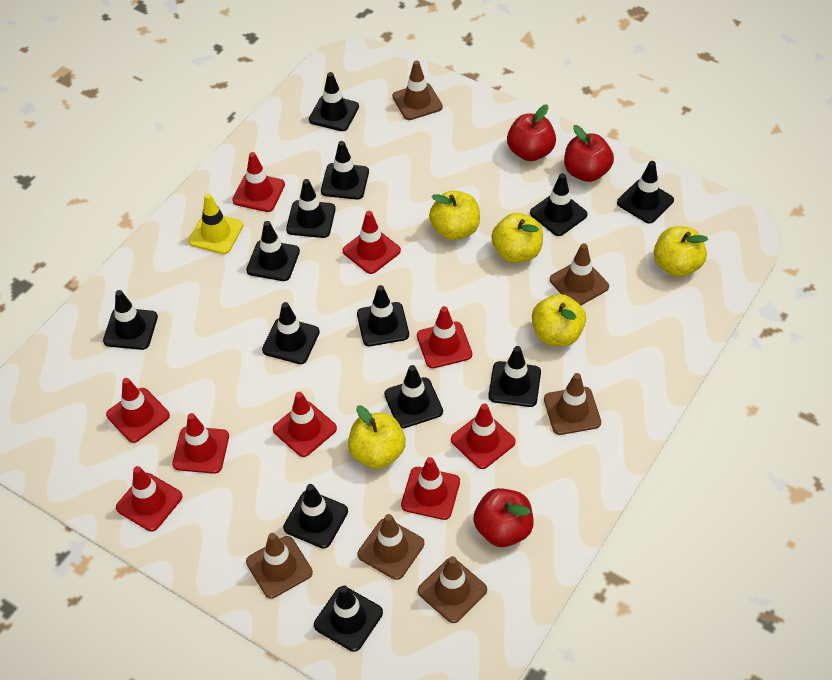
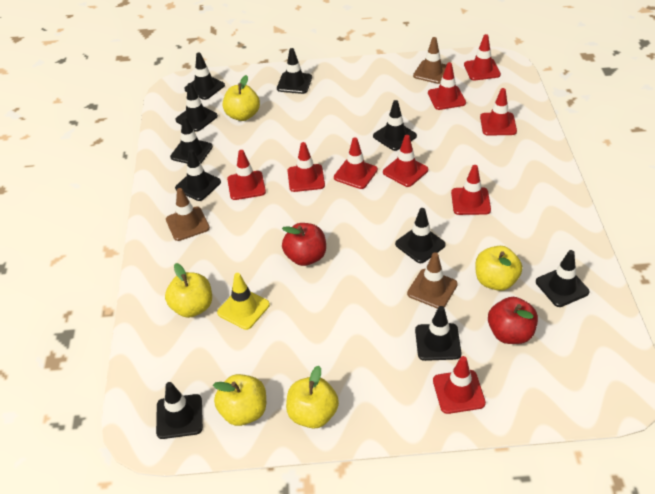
black traffic cone: [103,290,158,350] [246,221,300,281] [262,302,320,364] [283,484,348,549] [286,179,336,238] [309,72,359,131] [314,585,383,652] [321,141,369,200] [357,285,409,346] [384,365,443,428] [488,346,541,407] [530,173,588,236] [617,161,674,224] = 13 -> [156,382,203,439] [170,116,213,164] [175,83,218,132] [175,149,221,201] [184,53,225,100] [277,48,312,94] [373,100,417,151] [395,208,446,263] [415,306,461,361] [536,250,590,307] = 10
brown traffic cone: [246,533,313,599] [358,514,424,580] [392,60,443,120] [418,556,487,623] [544,373,601,435] [550,243,609,305] = 6 -> [166,188,210,241] [407,252,458,309] [413,37,446,84] = 3
red apple: [473,488,533,547] [507,104,556,161] [564,125,614,182] = 3 -> [282,223,326,266] [488,297,538,344] = 2

